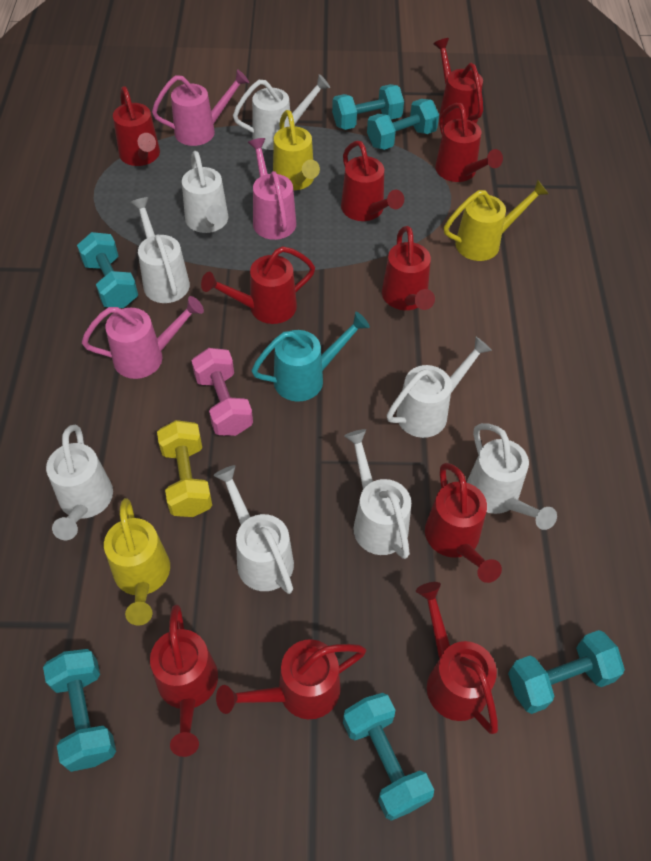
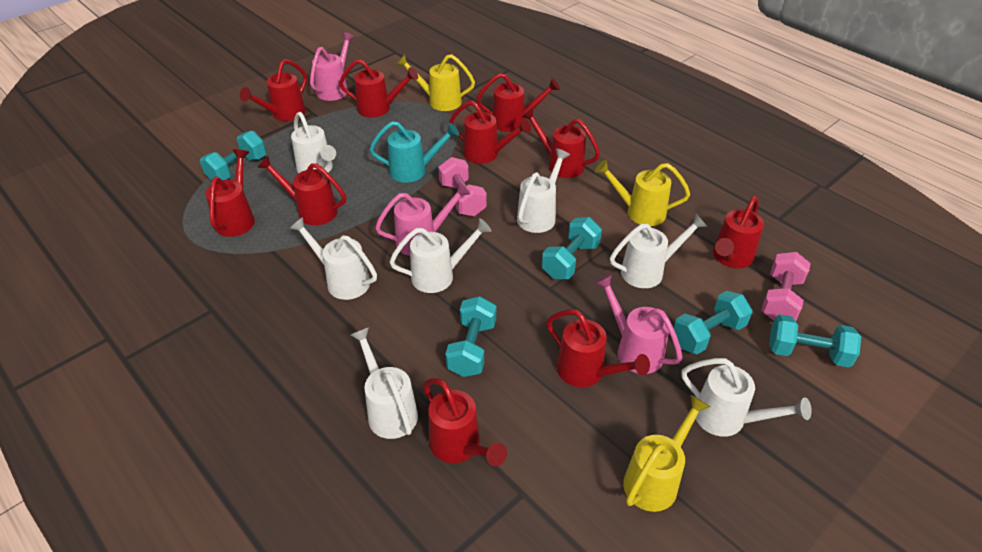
pink dumbbell: [192,348,253,436] = 1 -> [438,157,487,216] [761,252,811,321] = 2
turquoise dumbbell: [43,649,116,772] [77,232,138,308] [332,84,404,130] [343,693,434,821] [367,99,439,150] [508,630,625,714] = 6 -> [200,131,266,181] [445,296,496,377] [542,217,602,279] [674,291,752,354] [769,314,861,368] = 5
white watering can: [46,425,113,540] [130,197,190,303] [182,151,228,233] [213,465,294,594] [233,74,330,150] [344,429,411,559] [387,337,492,438] [467,423,557,530] = 8 -> [289,217,377,300] [291,112,336,174] [351,327,418,439] [389,218,491,293] [517,149,570,233] [610,214,708,288] [681,358,812,437] = 7
yellow dumbbell: [157,420,212,517] = 1 -> none = 0

